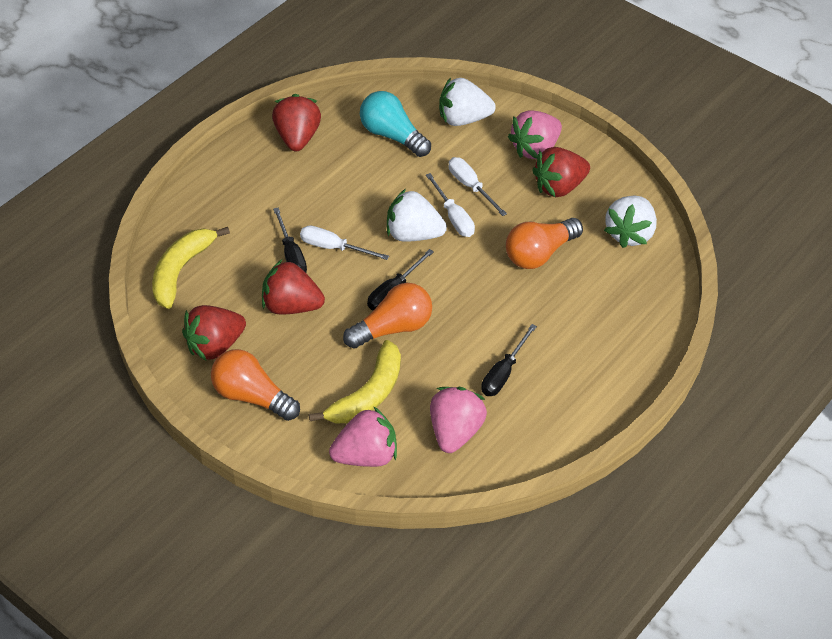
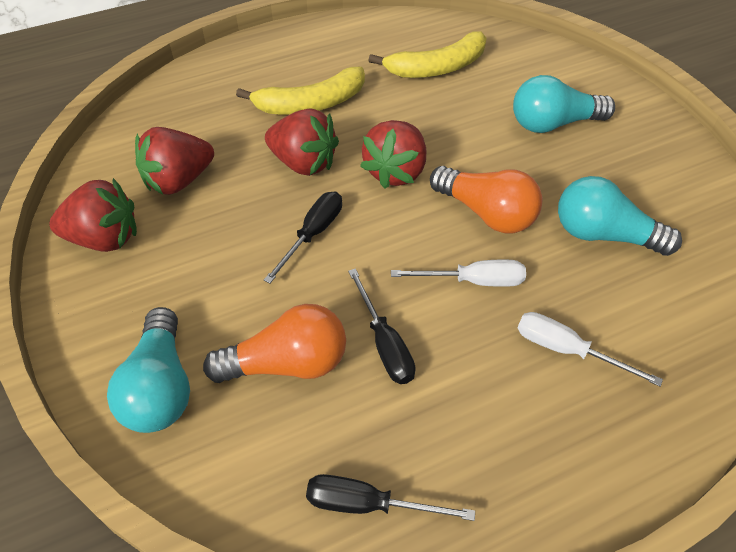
orange light bulb: [211,349,300,421] [343,283,432,349] [506,218,583,269] = 3 -> [203,304,346,383] [430,166,543,233] = 2
pink strawberry: [329,406,397,467] [430,387,487,453] [508,110,562,159] = 3 -> none = 0
turquoise light bulb: [360,91,431,157] = 1 -> [107,307,190,433] [513,75,615,133] [558,176,682,256] = 3
white screwdriver: [300,225,389,260] [426,173,475,237] [449,157,507,216] = 3 -> [391,260,526,287] [517,312,663,386] = 2
white strawberry: [387,189,447,242] [439,77,496,126] [604,196,657,248] = 3 -> none = 0

